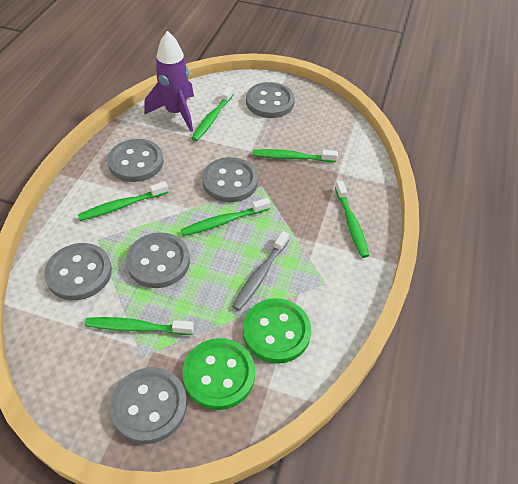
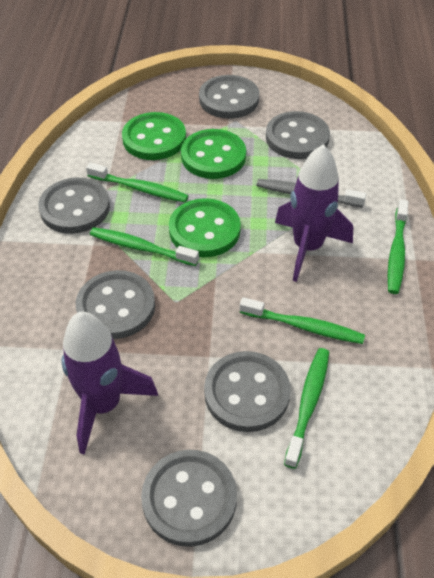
green button: [182,338,255,410] [243,298,311,363] = 2 -> [122,112,186,160] [169,198,241,257] [181,129,246,179] = 3
green toothbrush: [78,181,169,221] [85,317,194,335] [181,198,270,236] [191,87,234,141] [253,149,338,162] [335,180,369,258] = 6 -> [86,163,188,202] [90,227,199,266] [240,297,365,344] [284,348,329,469] [388,200,408,294] = 5
purple rocket: [145,31,194,132] = 1 -> [62,312,158,455] [275,144,353,282] = 2

